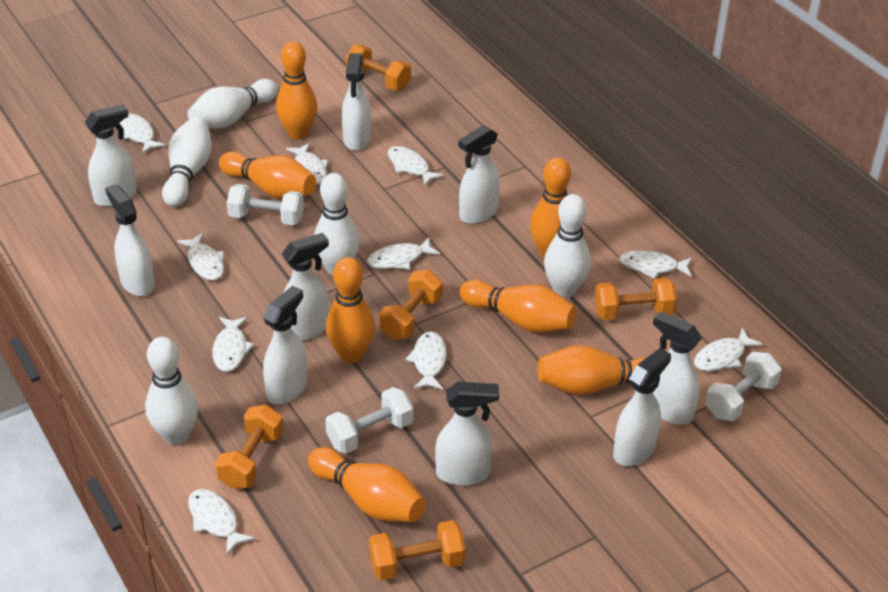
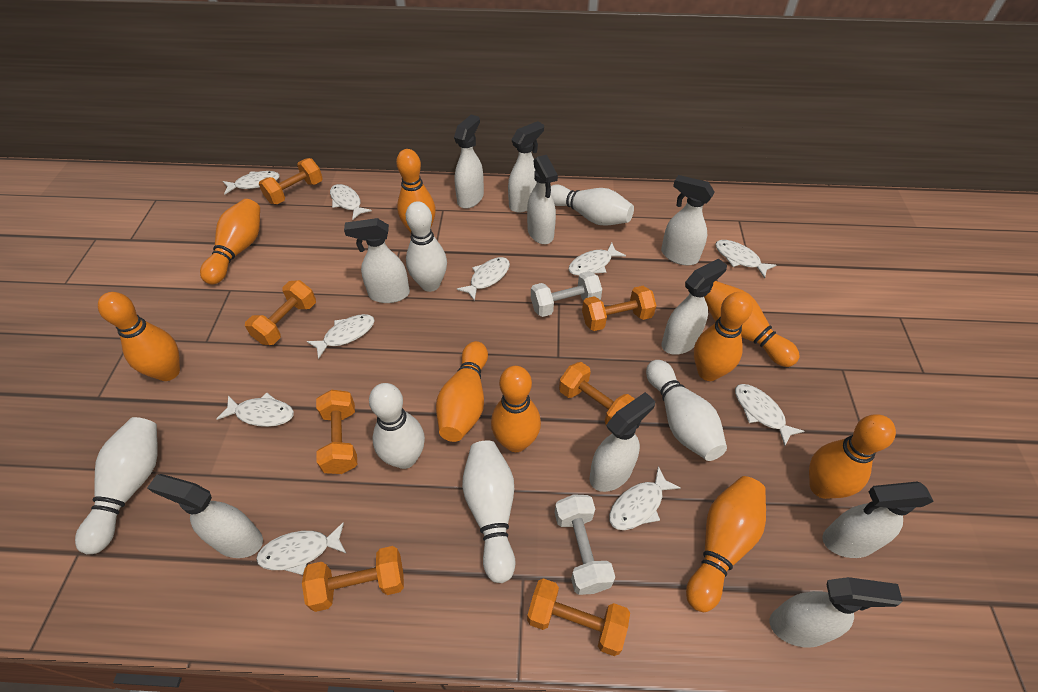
orange bowling pin: [219,151,316,199] [276,41,317,140] [308,447,426,522] [326,257,375,363] [460,280,576,333] [530,157,571,258] [538,345,647,395] = 7 -> [98,292,180,381] [200,199,260,285] [396,149,436,233] [436,341,488,442] [491,366,541,452] [686,476,766,612] [694,292,753,381] [704,281,800,367] [809,414,896,499] = 9
orange dumbbell: [215,405,284,489] [346,45,411,91] [369,520,466,580] [379,270,443,340] [594,278,677,320] = 5 -> [245,280,316,345] [259,158,323,204] [302,546,404,612] [316,390,357,474] [527,578,630,656] [559,362,635,424] [582,286,656,331] = 7
white bowling pin: [145,337,198,445] [162,117,212,207] [188,79,278,128] [314,173,360,275] [544,194,591,298] = 5 -> [75,417,158,554] [369,383,425,469] [406,201,447,292] [462,440,515,583] [551,184,634,226] [646,360,727,461] = 6
white dumbbell: [227,184,304,225] [325,387,413,454] [705,352,782,421] = 3 -> [531,271,602,317] [555,494,615,595] = 2
white spray bottle: [85,104,137,207] [105,184,155,296] [263,286,307,404] [282,233,329,341] [342,53,371,151] [435,382,499,486] [458,125,500,224] [613,348,671,466] [653,311,702,425] = 9 -> [147,474,263,558] [344,218,410,303] [454,115,484,209] [508,121,544,212] [527,155,558,244] [590,392,655,492] [661,175,715,265] [662,259,727,355] [769,577,903,648] [822,482,934,558] = 10

